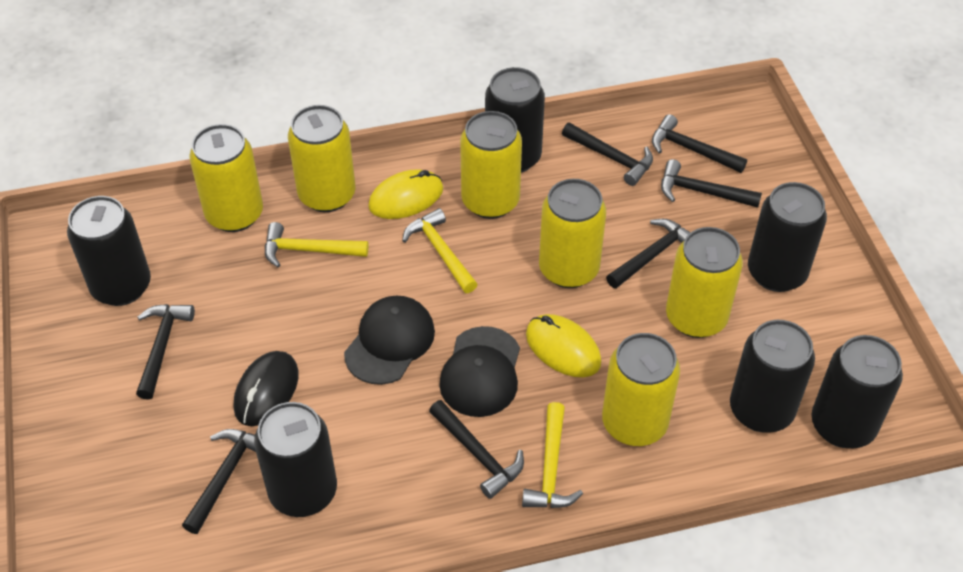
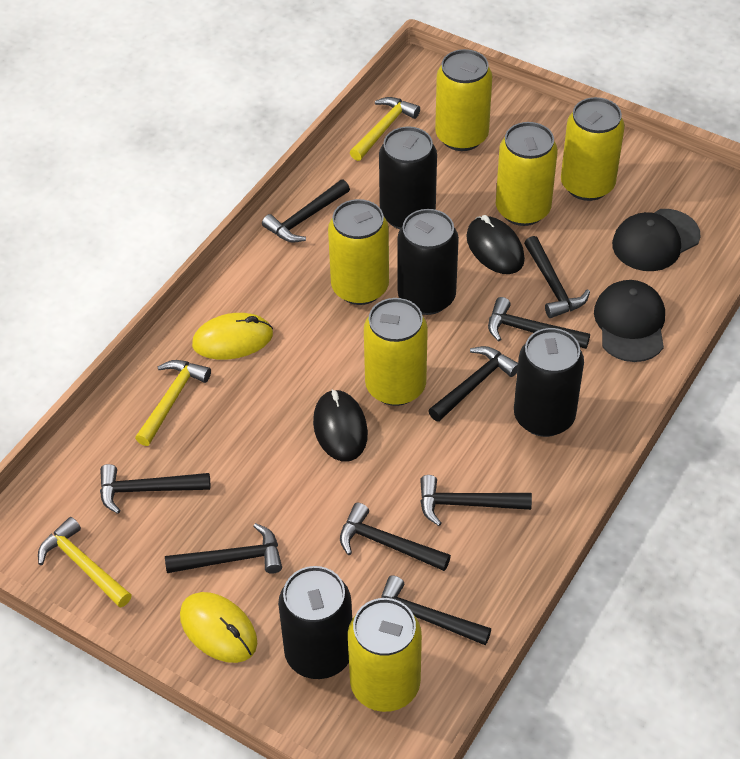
black can: [67,196,151,306] [254,402,337,517] [485,67,545,173] [730,320,815,433] [748,182,827,292] [811,335,903,448] = 6 -> [278,566,352,679] [379,126,437,229] [398,209,459,315] [514,328,584,437] = 4
black hammer: [136,304,195,400] [182,429,256,534] [429,400,524,499] [562,123,653,186] [606,219,691,289] [652,114,747,173] [661,159,762,208] = 7 -> [100,464,210,514] [165,523,282,574] [262,180,350,242] [340,503,451,571] [381,575,491,645] [420,475,532,526] [428,346,518,422] [488,297,590,349] [524,236,590,318] = 9
black mouse: [234,351,299,426] = 1 -> [313,389,368,461] [466,215,525,274] = 2

